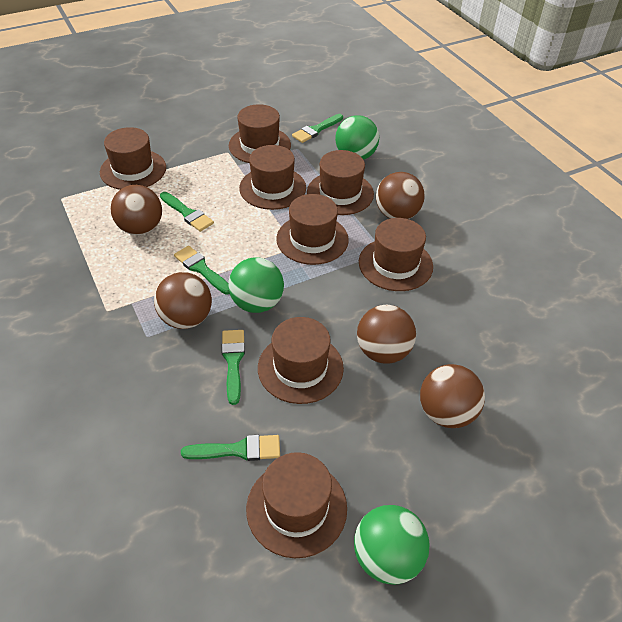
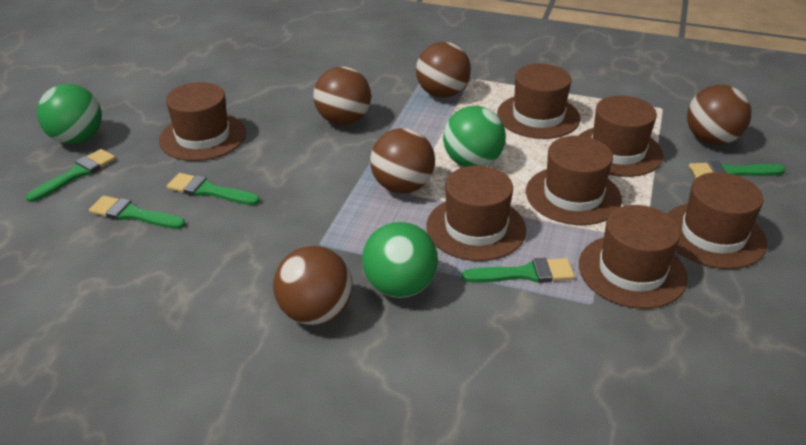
brown hat: [100,127,166,190] [229,104,291,163] [239,145,306,210] [246,452,347,558] [258,317,344,404] [277,194,349,265] [307,150,374,215] [359,218,433,291] = 8 -> [159,82,246,161] [426,165,526,261] [497,64,580,139] [526,136,622,225] [579,95,663,177] [579,205,688,309] [667,172,767,269] = 7

